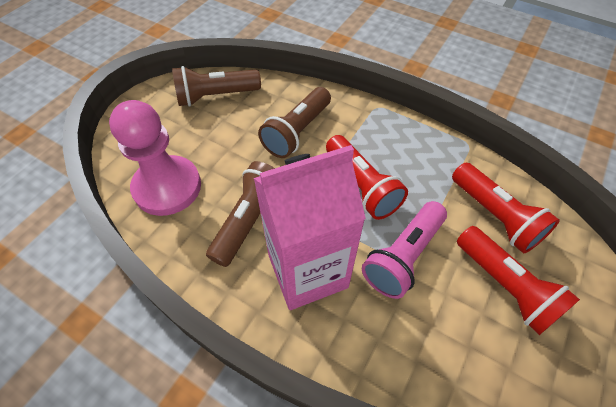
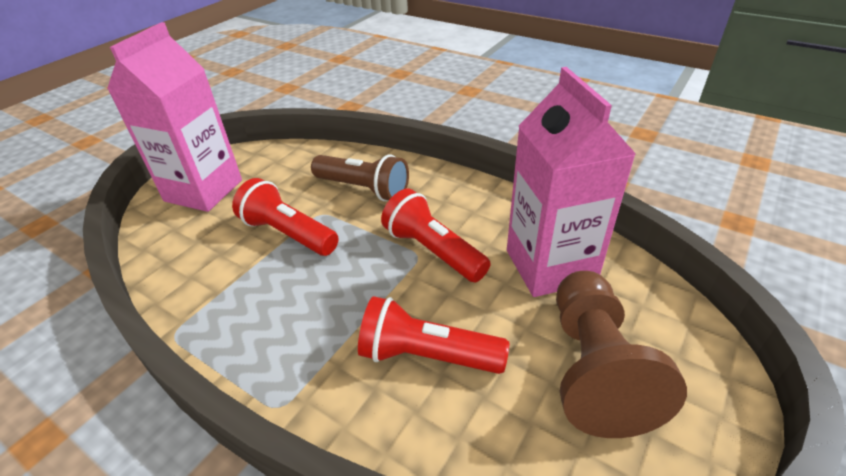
brown flashlight: [172,66,261,107] [206,161,275,267] [258,87,331,158] = 3 -> [311,154,409,201] = 1
brown pawn: none = 0 -> [556,271,687,438] = 1
pink carton: [254,145,366,310] = 1 -> [107,22,242,212] [507,67,636,297] = 2
pink flashlight: [362,201,447,299] = 1 -> none = 0
pink pawn: [109,100,201,216] = 1 -> none = 0

